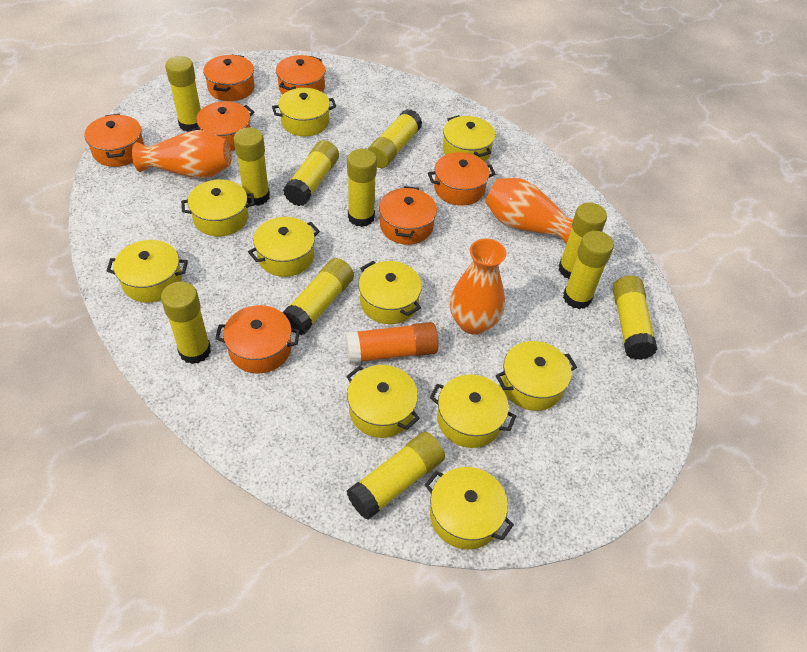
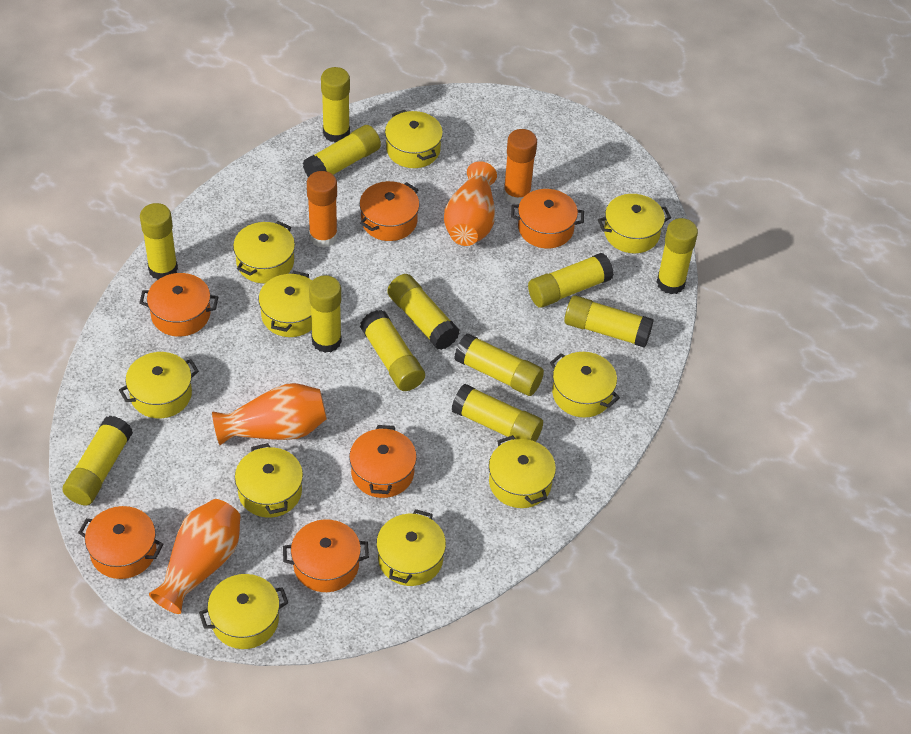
orange glue stick: [345,322,439,364] = 1 -> [307,171,338,248] [503,129,537,205] = 2
orange pot: [84,114,144,167] [192,101,254,151] [203,54,255,101] [215,305,300,373] [276,55,325,95] [379,186,437,245] [428,152,496,206] = 7 -> [78,506,164,579] [139,273,218,336] [283,519,369,592] [349,425,417,498] [360,181,419,241] [511,189,584,248] = 6
yellow glue stick: [161,282,211,364] [165,56,201,132] [234,128,270,206] [282,258,354,335] [283,140,339,206] [347,149,377,227] [347,432,445,520] [367,109,422,168] [559,203,607,279] [563,231,614,309] [613,276,658,360] = 11 -> [62,416,133,505] [140,203,178,280] [303,125,381,177] [309,275,342,353] [321,67,350,143] [360,310,425,391] [387,274,460,350] [451,384,543,442] [454,333,544,396] [528,253,614,308] [564,295,654,348] [657,218,698,294] = 12

